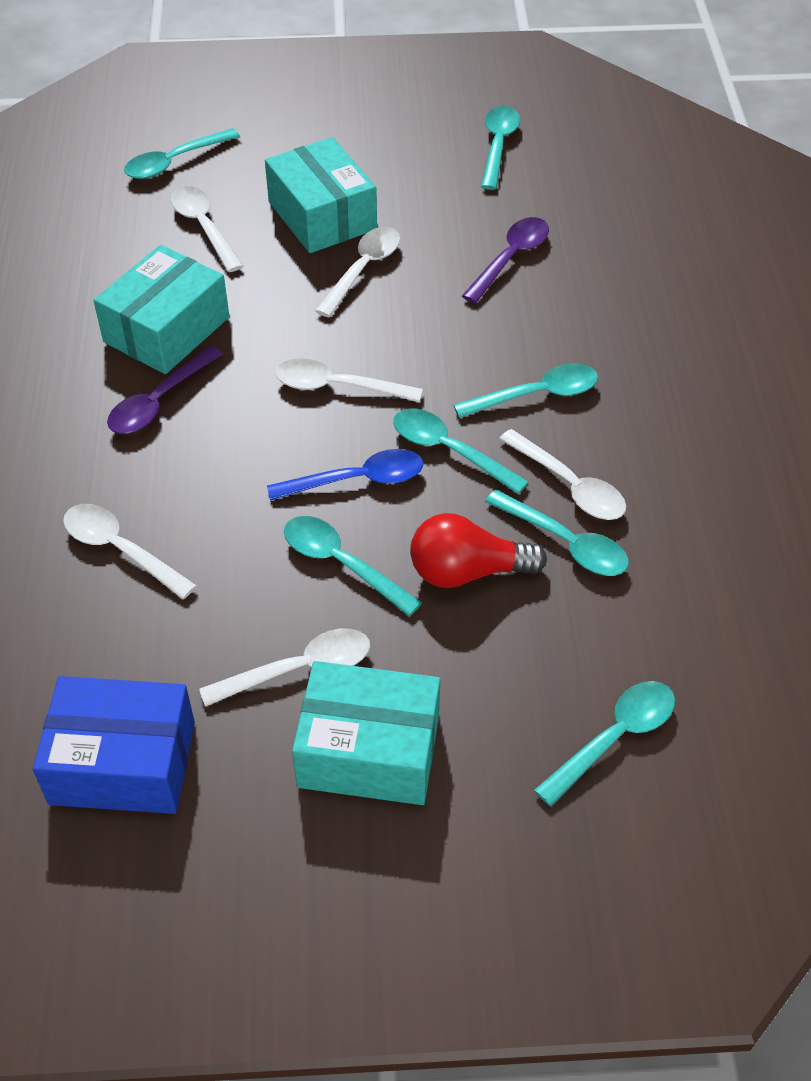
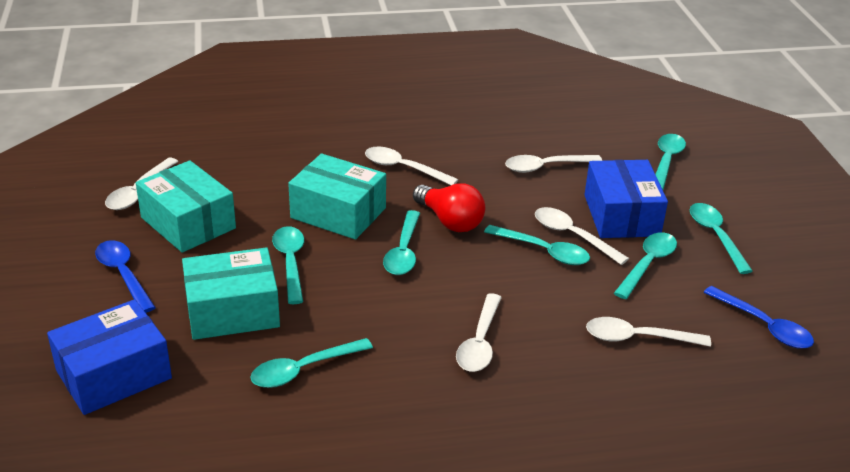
blue box: [33,676,195,814] = 1 -> [47,299,172,415] [584,160,668,238] = 2
blue spoon: [267,449,423,501] = 1 -> [95,240,156,313] [703,286,814,349] = 2
purple spoon: [107,346,223,434] [462,217,549,303] = 2 -> none = 0

